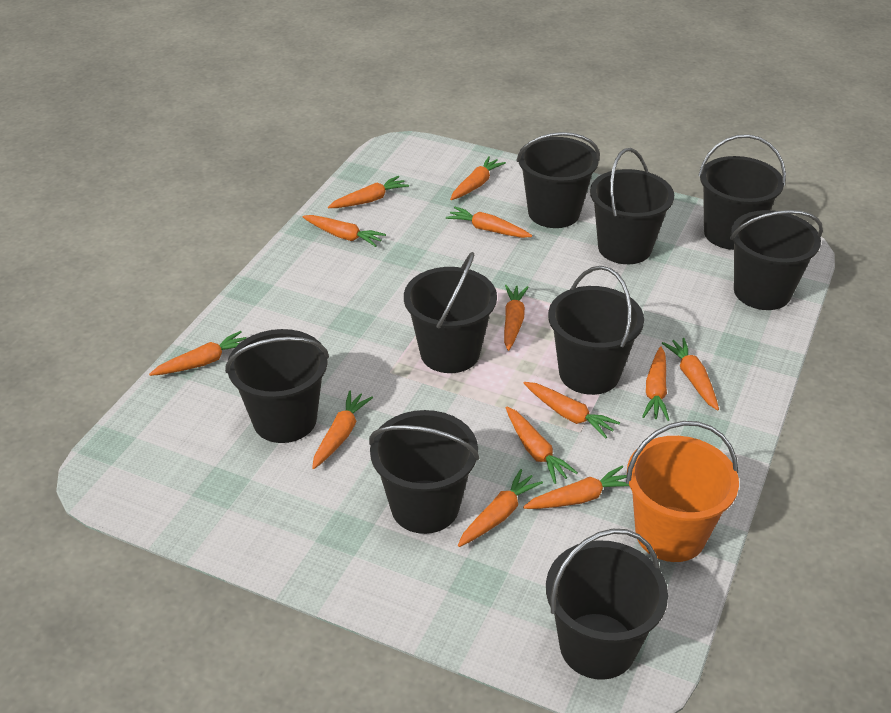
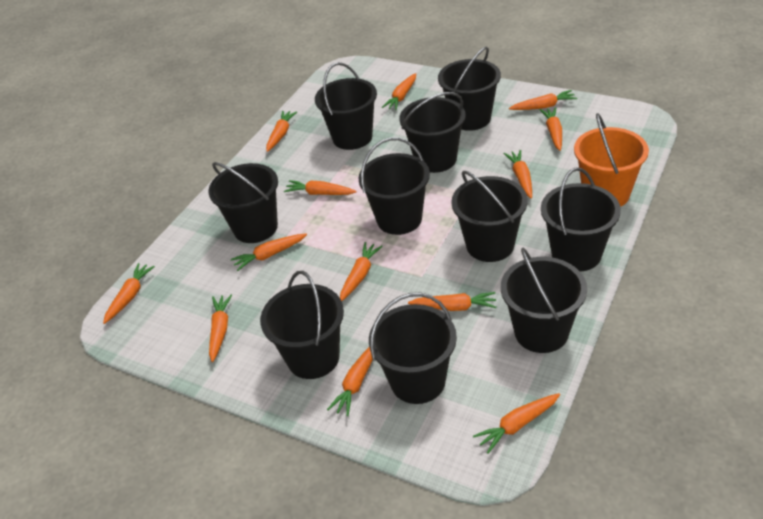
black bucket: [225,329,329,443] [369,410,480,534] [404,252,497,373] [516,132,600,228] [546,529,668,680] [548,266,644,395] [590,148,674,264] [698,134,786,250] [730,210,823,310] = 9 -> [208,162,278,243] [260,271,344,379] [315,62,377,150] [358,137,430,235] [369,293,457,404] [399,92,466,173] [438,47,501,131] [451,171,528,262] [501,248,587,353] [541,167,621,271] = 10

